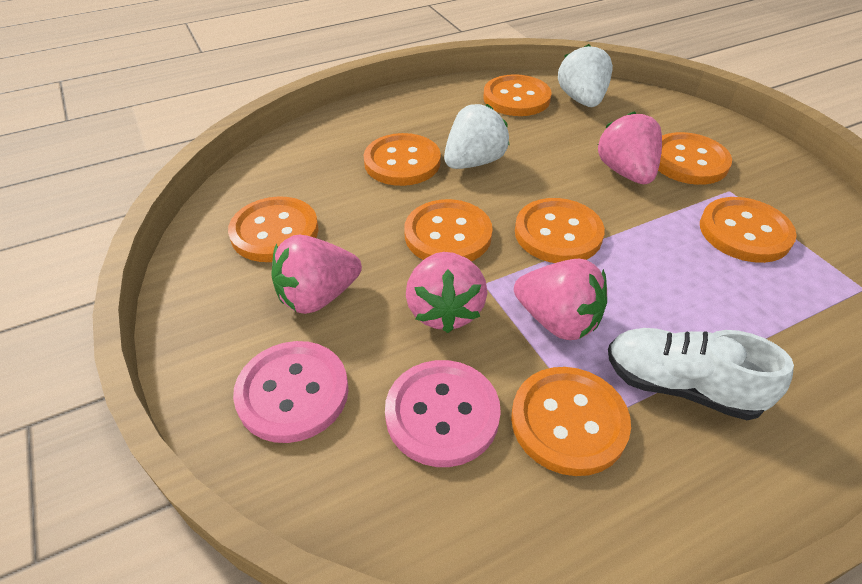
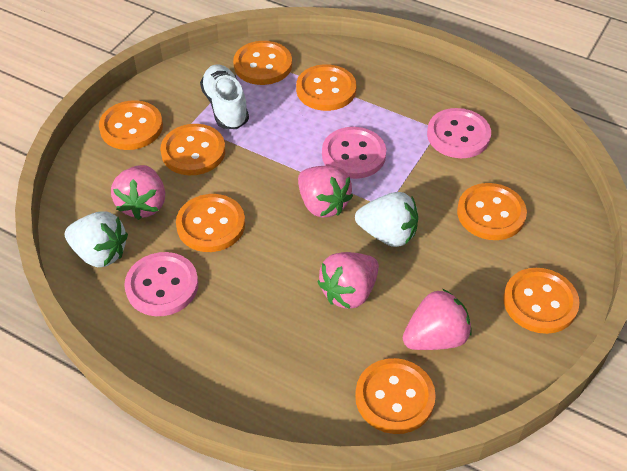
pink button: [233,341,349,443] [385,360,501,467] = 2 -> [124,252,198,316] [322,127,386,179] [427,108,491,158] = 3

